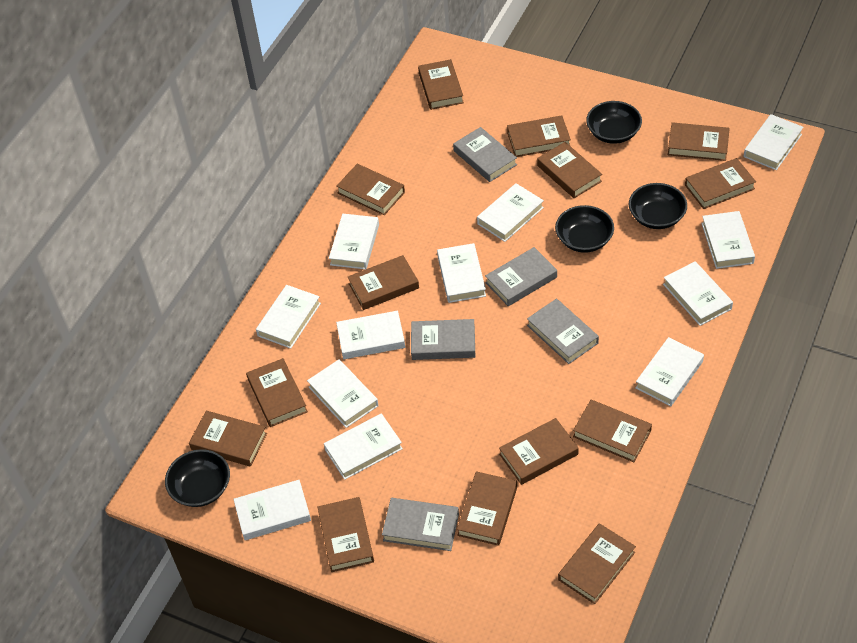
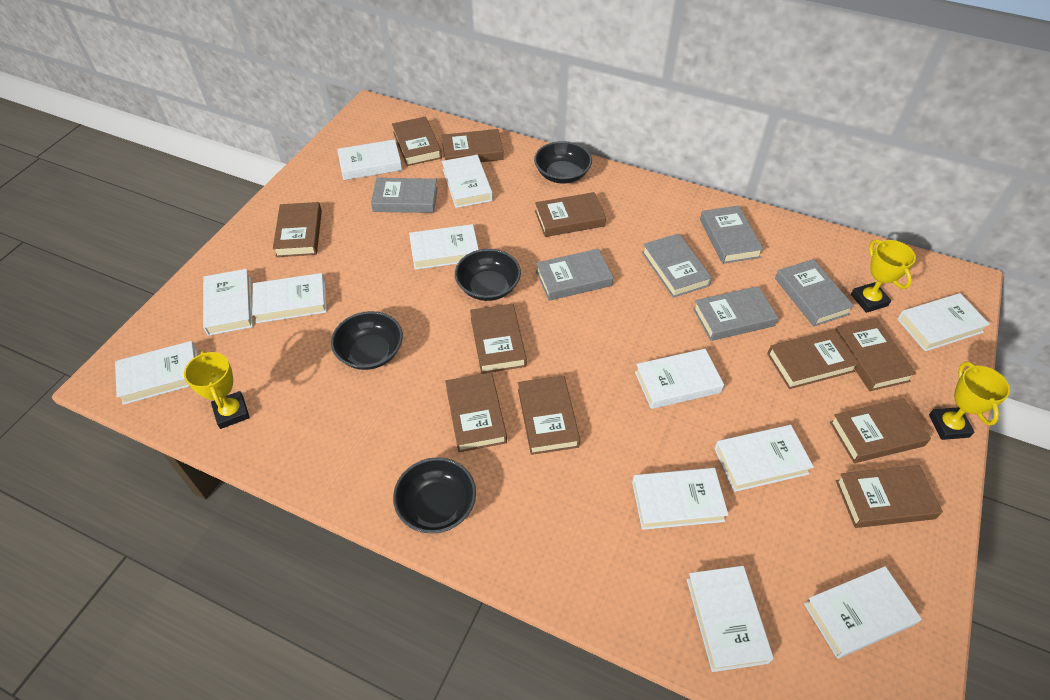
brown book: [189,410,267,467] [246,358,308,427] [317,497,374,572] [336,164,405,215] [348,255,419,310] [418,59,464,110] [457,471,517,546] [499,418,579,485] [507,115,571,157] [537,142,602,198] [558,523,636,604] [573,400,652,462] [668,122,730,161] [685,158,756,209] = 14 -> [273,202,322,257] [392,117,442,166] [442,129,503,162] [445,372,507,452] [470,304,527,374] [518,376,580,455] [535,192,606,237] [767,329,860,389] [830,398,931,463] [835,318,916,391] [836,465,943,528] = 11
grey book: [382,498,459,551] [411,319,475,360] [453,127,517,182] [485,247,557,306] [527,299,599,364] = 5 -> [371,178,438,213] [536,249,613,301] [642,234,712,298] [693,286,778,341] [700,205,763,264] [775,259,854,327] = 6
yellow trophy: none = 0 -> [184,351,250,429] [851,239,916,313] [929,362,1010,440] = 3

